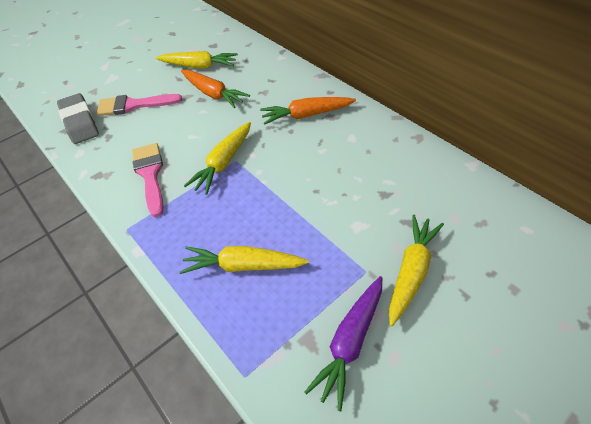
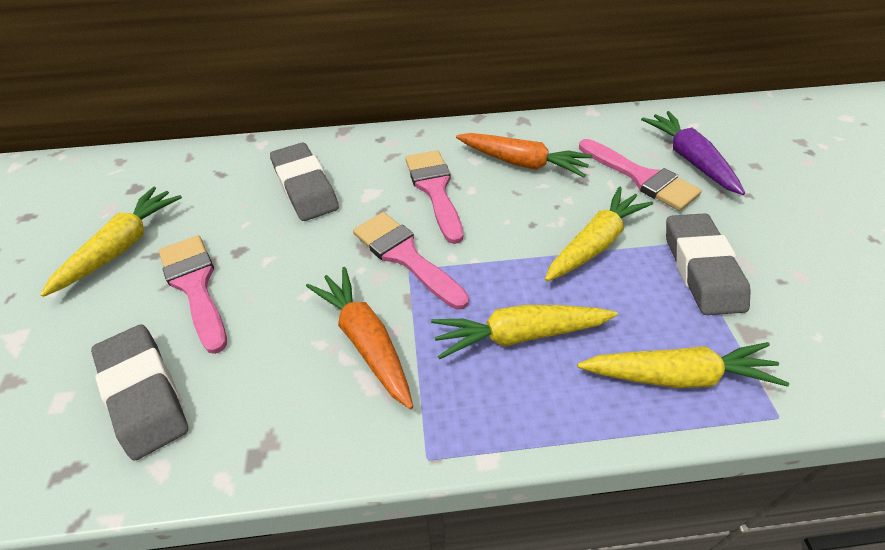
grey eraser: [57,93,99,144] = 1 -> [91,324,188,461] [270,143,339,221] [666,213,751,315] = 3
pink brush: [97,94,182,116] [132,143,164,217] = 2 -> [159,235,227,354] [353,212,469,310] [405,150,463,244] [579,139,702,211] = 4

